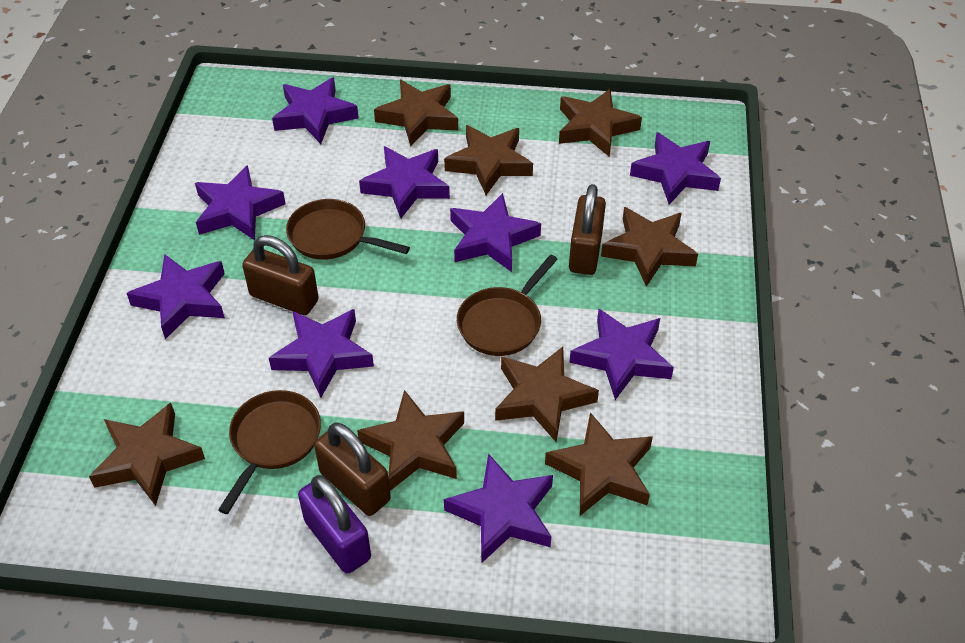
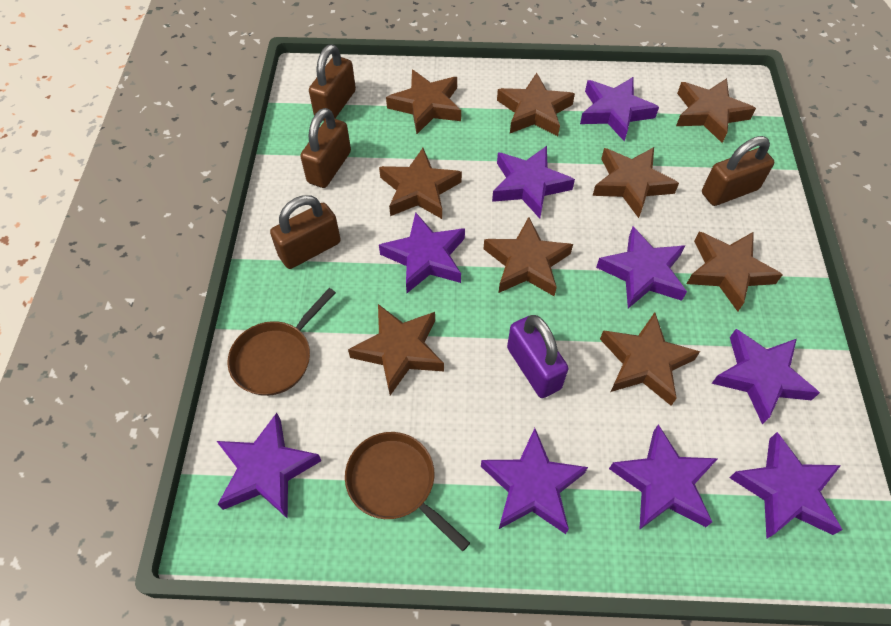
brown padlock: [242,235,319,315] [314,423,391,516] [569,184,606,275] = 3 -> [270,195,341,269] [300,108,351,188] [309,44,356,121] [702,136,774,206] = 4
brown pan: [218,390,321,514] [286,199,410,260] [457,254,558,356] = 3 -> [228,288,336,396] [345,432,470,551] = 2
brown star: [89,403,205,506] [357,390,464,491] [374,80,458,146] [444,125,533,195] [495,347,599,442] [545,412,653,516] [559,89,642,157] [601,207,698,287] = 8 -> [348,304,444,395] [379,148,462,219] [386,69,461,134] [484,217,573,296] [497,73,575,136] [593,147,679,218] [600,312,700,406] [676,78,756,143] [687,232,783,312] = 9

